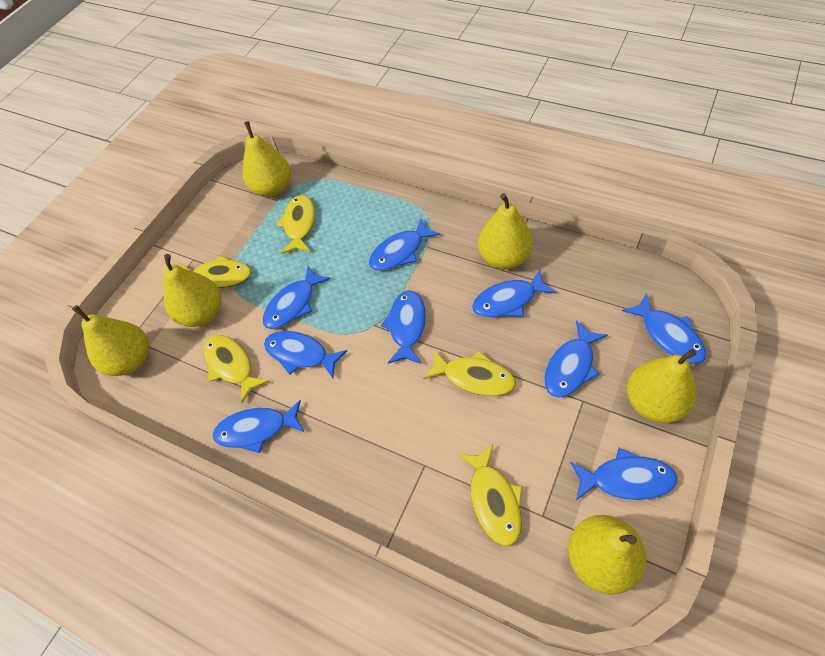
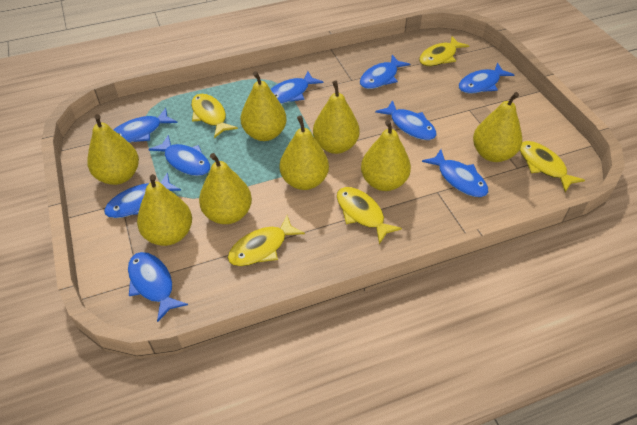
yellow pear: [72,305,149,376] [163,254,221,327] [242,121,291,197] [478,193,533,269] [568,515,646,594] [627,349,697,423] = 6 -> [87,114,139,185] [137,174,192,246] [199,153,252,224] [241,71,287,141] [280,116,329,190] [313,81,360,154] [361,120,411,191] [473,92,522,162] = 8

